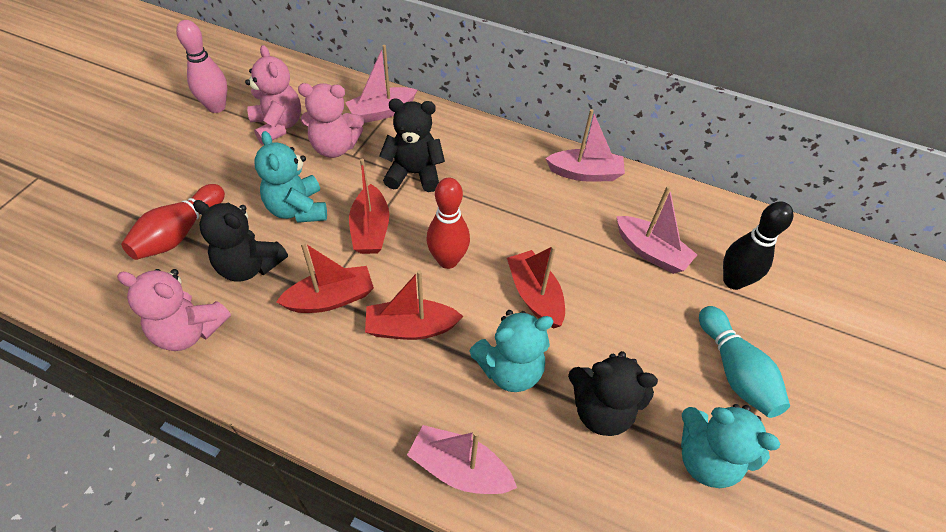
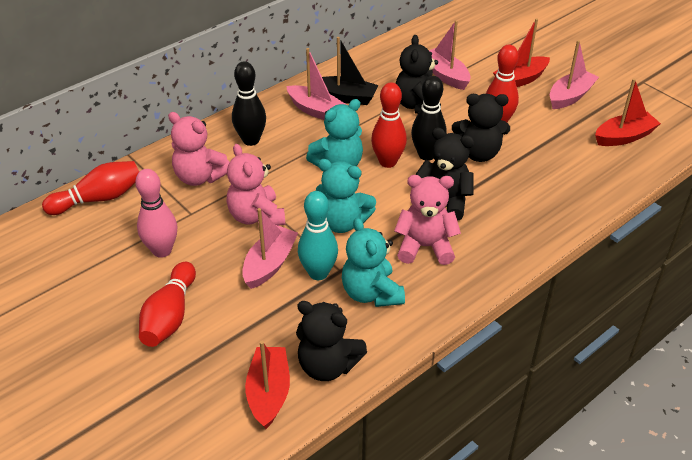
black boat: none = 0 -> [322,37,378,105] = 1
black bowling pin: [723,201,794,290] = 1 -> [232,61,266,146] [411,76,447,161] = 2
black teddy bear: [193,200,288,282] [379,99,445,192] [568,351,658,436] = 3 -> [296,301,367,381] [396,35,441,114] [415,128,474,221] [452,94,510,162] = 4
red boat: [276,242,374,313] [349,159,389,254] [365,270,463,340] [507,245,565,328] = 4 -> [245,341,290,429] [493,18,550,87] [595,78,661,146] = 3
red bowling pin: [121,184,225,260] [427,178,470,269] = 2 -> [42,161,139,215] [139,262,196,347] [371,82,407,168] [486,44,519,122] = 4

